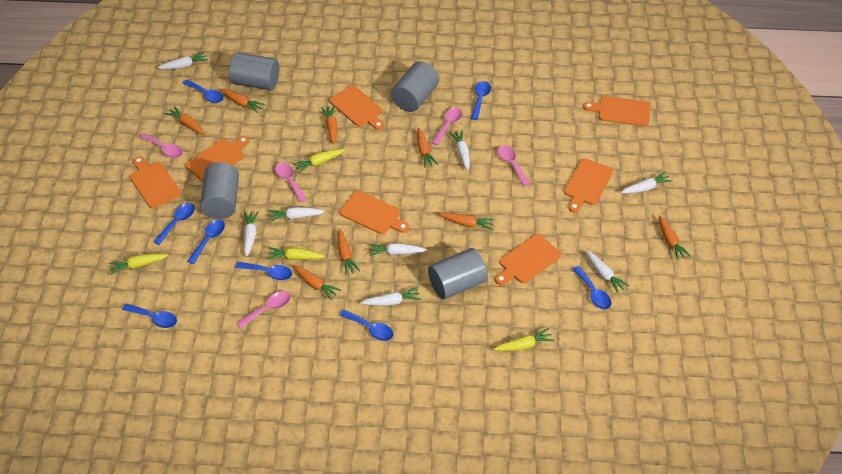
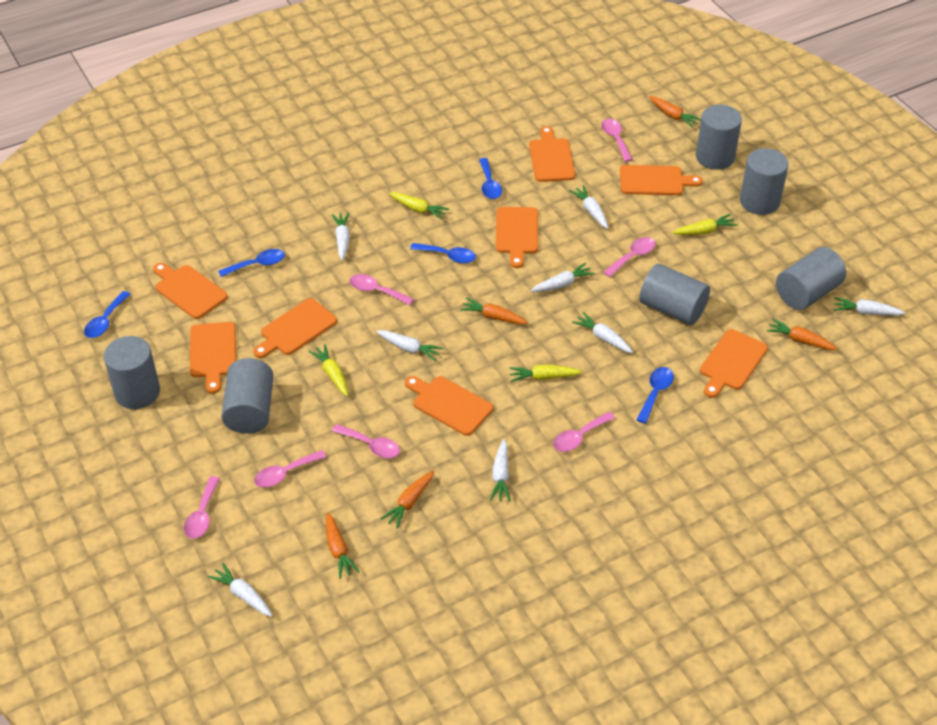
blue spoon: [122,303,177,328] [154,203,195,245] [182,79,224,103] [187,219,225,264] [236,262,292,280] [340,309,393,341] [471,81,491,120] [573,266,611,309] = 8 -> [84,291,130,338] [218,249,285,277] [410,243,476,263] [479,158,502,199] [637,367,674,424] = 5
grey cylinder: [200,162,239,219] [229,52,279,90] [391,61,439,112] [428,248,488,299] = 4 -> [104,336,160,409] [221,358,273,434] [639,264,710,325] [696,105,742,170] [740,148,789,215] [776,247,846,310] = 6
orange carrot: [165,106,205,135] [220,89,265,113] [292,265,341,300] [321,106,338,144] [338,229,360,275] [417,128,438,167] [439,212,495,230] [659,215,691,260] = 8 -> [326,512,360,579] [381,471,434,528] [460,297,528,324] [649,96,701,128] [767,319,838,350] = 5
orange cutting board: [129,156,181,208] [186,136,249,182] [329,86,384,130] [340,191,409,234] [495,234,561,285] [564,159,613,213] [583,96,651,126] = 7 -> [153,263,228,319] [190,322,236,393] [253,298,337,358] [405,376,493,436] [496,207,538,268] [529,126,575,182] [620,165,703,195] [700,329,768,398] = 8
pink spoon: [140,133,183,158] [237,291,291,328] [275,162,307,203] [432,107,462,145] [497,145,530,186] = 5 -> [184,476,220,539] [254,450,326,488] [332,424,400,458] [349,274,414,305] [553,412,615,452] [602,118,633,162] [603,237,655,277] = 7

